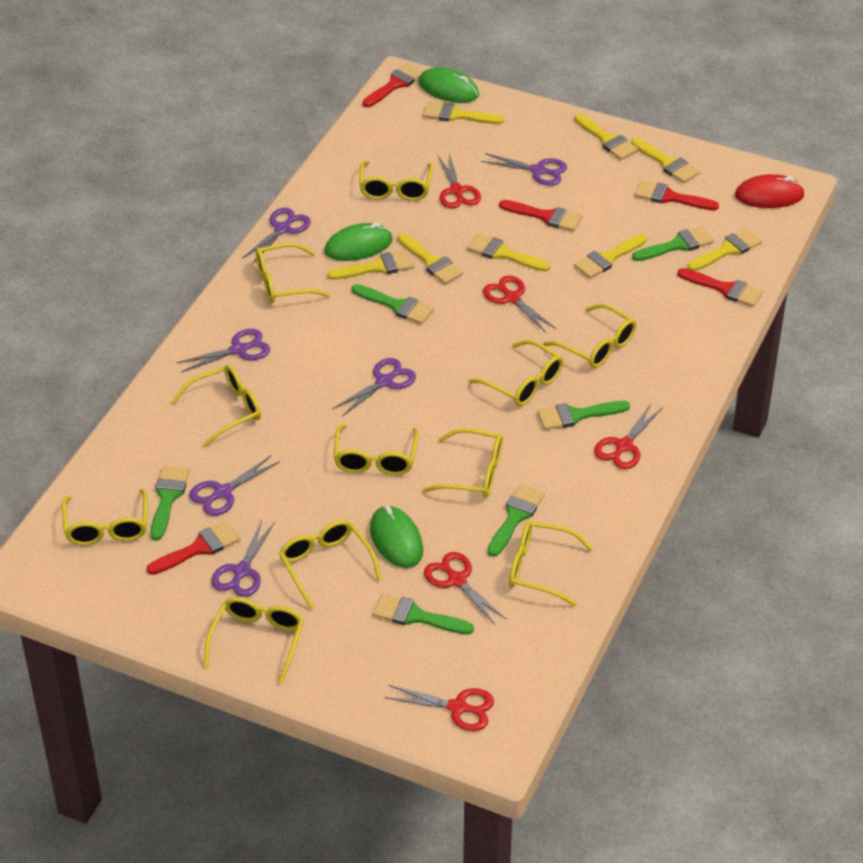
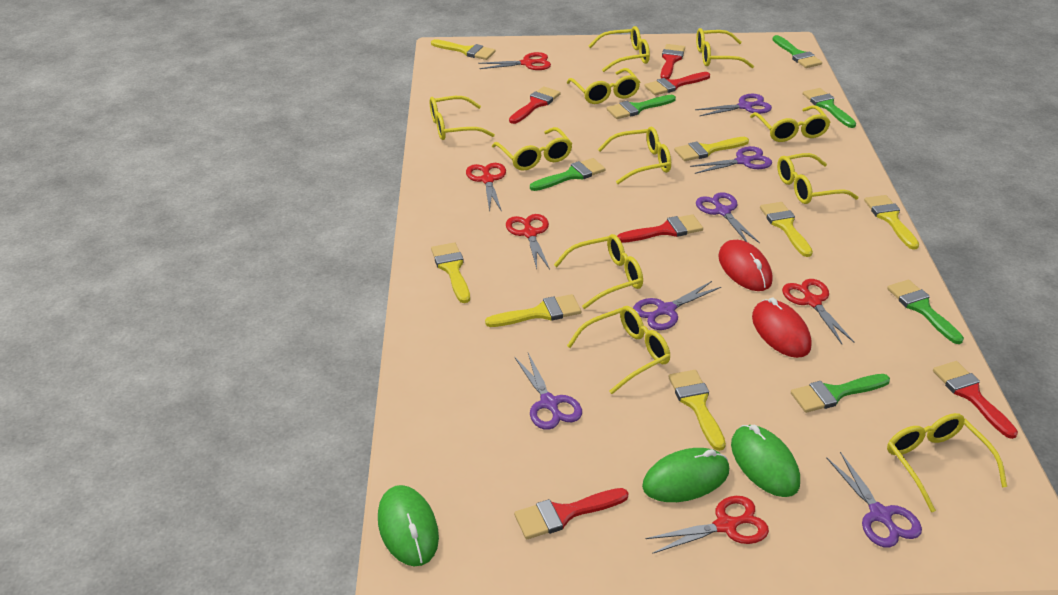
red brush: [146,521,241,575] [362,63,424,107] [499,200,582,231] [635,180,719,210] [677,268,763,307] = 5 -> [509,86,561,124] [514,488,629,539] [617,214,703,243] [644,72,710,95] [661,44,685,79] [933,361,1018,439] = 6
red mouse: [735,174,805,208] = 1 -> [718,240,773,291] [752,297,811,358] = 2
yellow brush: [327,250,414,280] [397,233,464,284] [423,101,504,124] [467,233,550,272] [574,114,638,160] [574,234,647,278] [631,138,700,183] [687,228,762,271] = 8 -> [431,39,496,60] [431,242,470,303] [485,294,581,327] [669,370,726,451] [674,137,749,161] [760,202,813,257] [864,195,919,250] = 7

